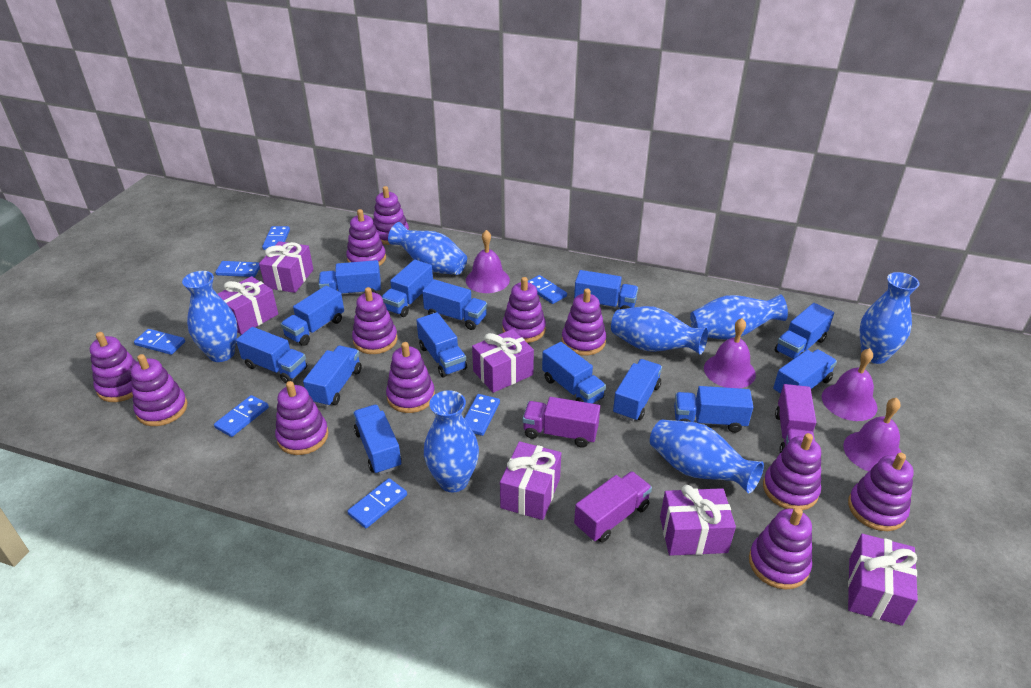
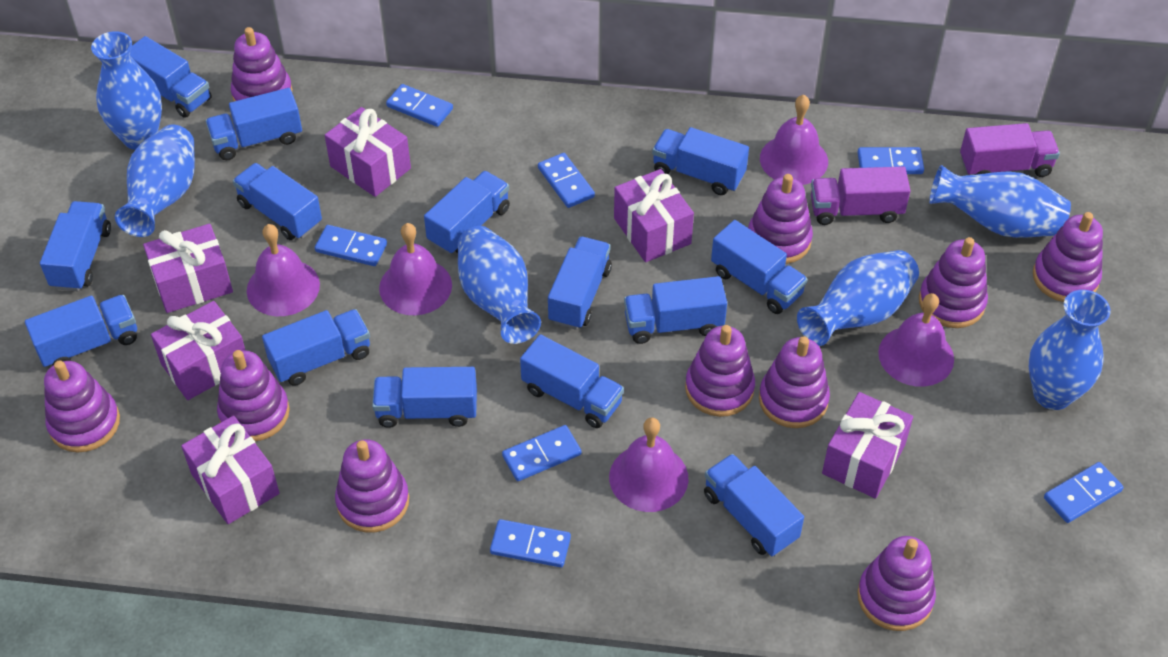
blue vase: [182,271,237,362] [388,222,467,275] [424,390,479,493] [611,306,708,355] [650,420,764,494] [690,294,788,340] [860,272,920,364] = 7 -> [91,31,162,150] [115,124,195,237] [458,226,541,344] [797,250,919,346] [929,165,1071,238] [1029,290,1110,410] = 6
purple bell: [466,230,510,293] [704,318,756,388] [822,348,878,421] [843,398,902,471] = 4 -> [247,224,320,316] [379,223,452,315] [609,417,689,512] [760,95,828,185] [878,293,954,387] = 5
purple stacking toy: [90,332,137,402] [131,354,187,426] [275,381,329,455] [346,209,386,266] [352,287,397,354] [373,186,409,245] [386,342,435,413] [502,277,546,343] [562,288,606,356] [749,507,812,589] [763,433,821,510] [848,453,914,531] = 12 -> [44,360,120,452] [217,350,290,442] [231,27,293,102] [335,439,409,533] [685,325,755,417] [748,174,813,264] [759,336,830,428] [857,536,936,631] [919,237,988,328] [1033,212,1103,302] = 10
purple truck: [523,397,600,448] [574,471,652,543] [775,384,816,453] = 3 -> [811,166,911,225] [960,123,1060,177] = 2

